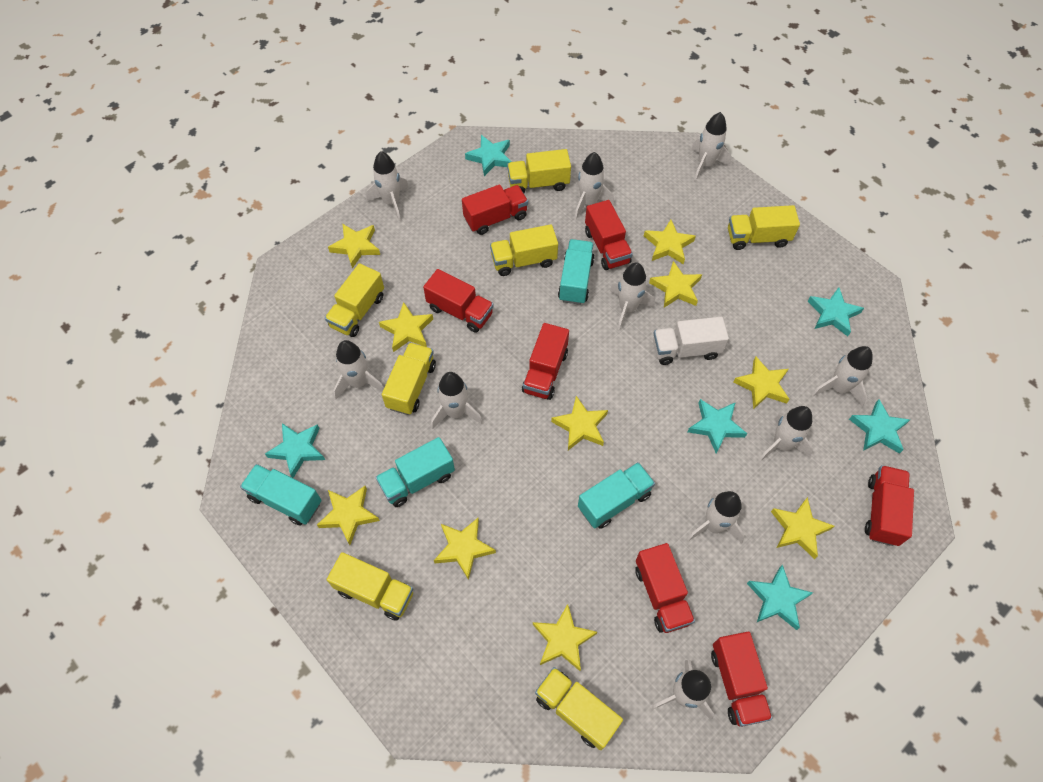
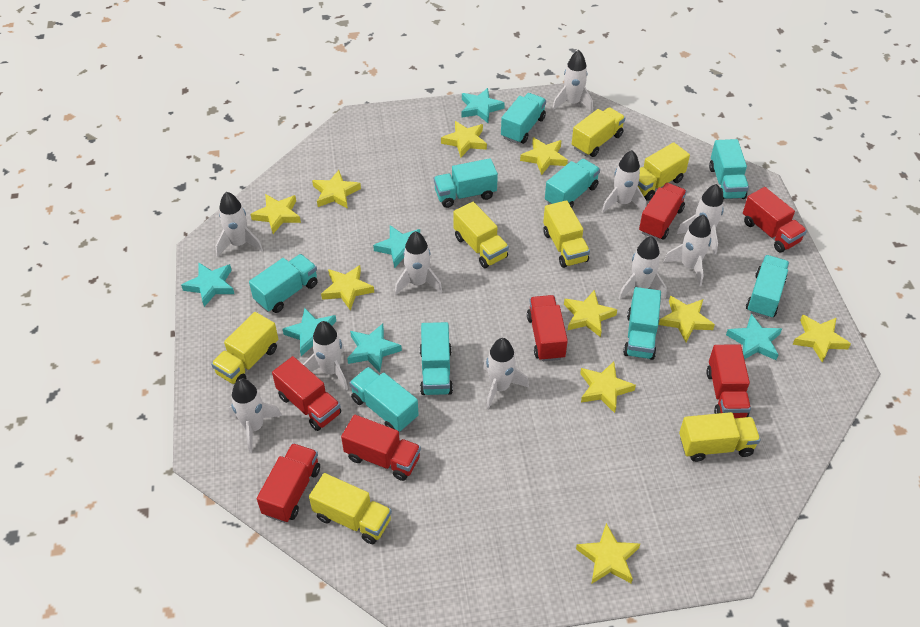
turquoise truck: [240,464,322,525] [375,437,455,507] [558,239,595,305] [578,462,655,529] = 4 -> [249,254,318,313] [349,367,419,432] [420,322,453,395] [434,158,498,208] [501,93,546,144] [545,159,600,208] [623,287,661,360] [709,139,749,200] [746,255,789,319] = 9
white truck: [653,317,729,365] = 1 -> none = 0

